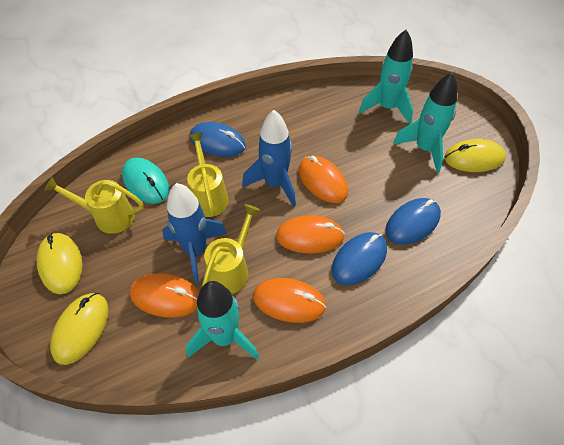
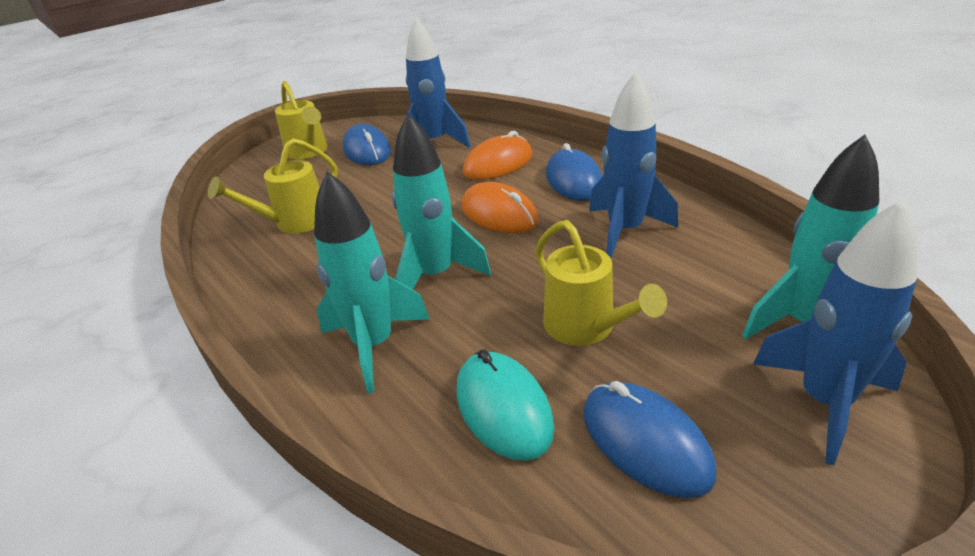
blue rocket: [162,183,227,283] [242,110,296,207] = 2 -> [406,17,471,148] [589,71,678,258] [753,199,918,465] = 3
orange mouse: [130,273,200,318] [253,278,326,323] [276,215,345,254] [299,156,348,203] = 4 -> [461,182,539,233] [463,131,533,180] = 2
yellow mouse: [37,233,82,294] [50,293,108,365] [444,139,506,172] = 3 -> none = 0

